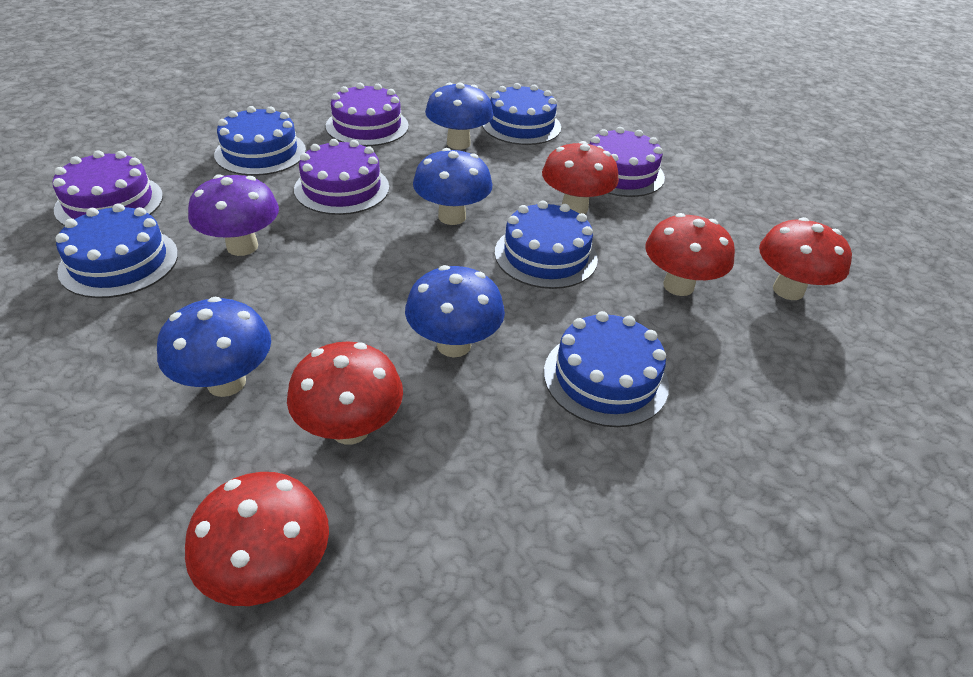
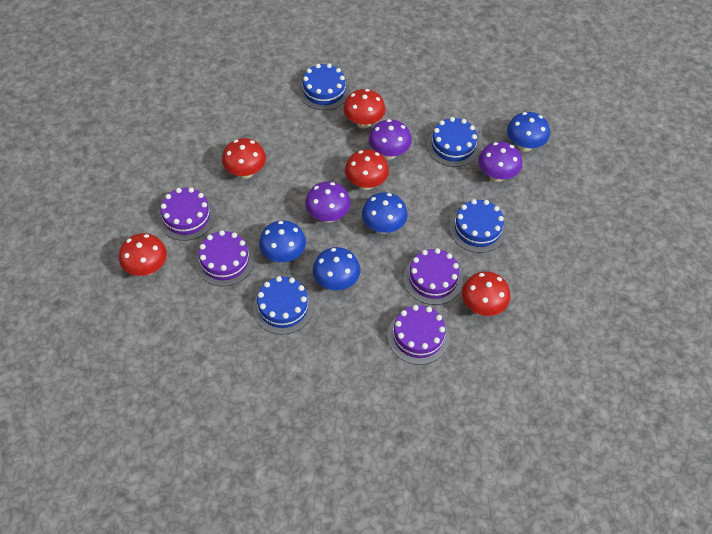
blue cake: [55,203,178,298] [214,106,306,176] [482,83,561,145] [495,201,598,289] [544,311,669,427] = 5 -> [253,276,314,335] [299,63,350,110] [427,117,480,167] [449,199,507,253] = 4
purple mushroom: [188,174,279,256] = 1 -> [305,182,351,223] [369,119,412,159] [478,142,522,182] = 3

